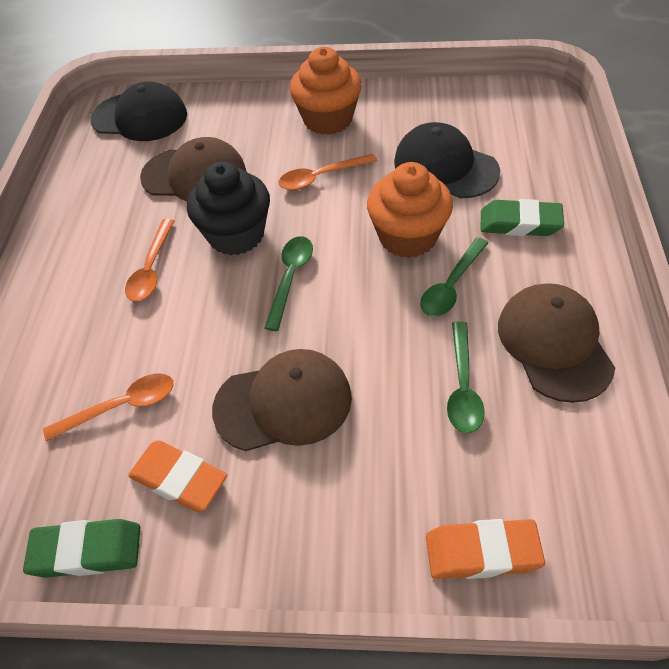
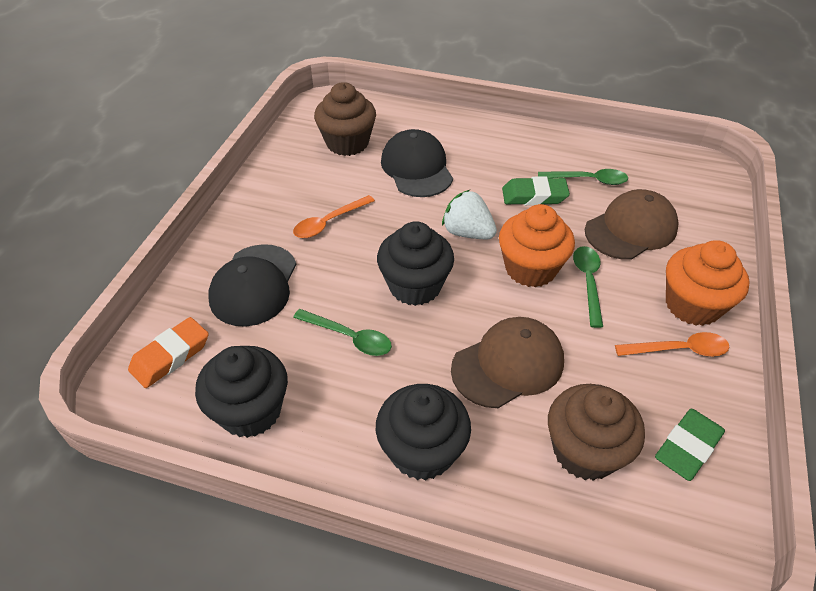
black cupcake: [187,162,270,256] = 1 -> [195,346,288,438] [376,384,471,481] [377,221,454,306] = 3
brown cap: [140,137,246,201] [212,349,352,451] [498,283,615,403] = 3 -> [451,317,564,408] [585,189,679,260] = 2
brown cupcake: none = 0 -> [314,82,376,156] [548,384,645,481] = 2
orange eraser: [128,440,227,512] [426,519,545,579] = 2 -> [128,317,209,388] = 1
orange spoon: [43,373,173,441] [125,219,174,301] [279,154,377,190] = 3 -> [293,195,375,238] [615,332,729,356] = 2
white strawberry: none = 0 -> [442,190,497,239] = 1

